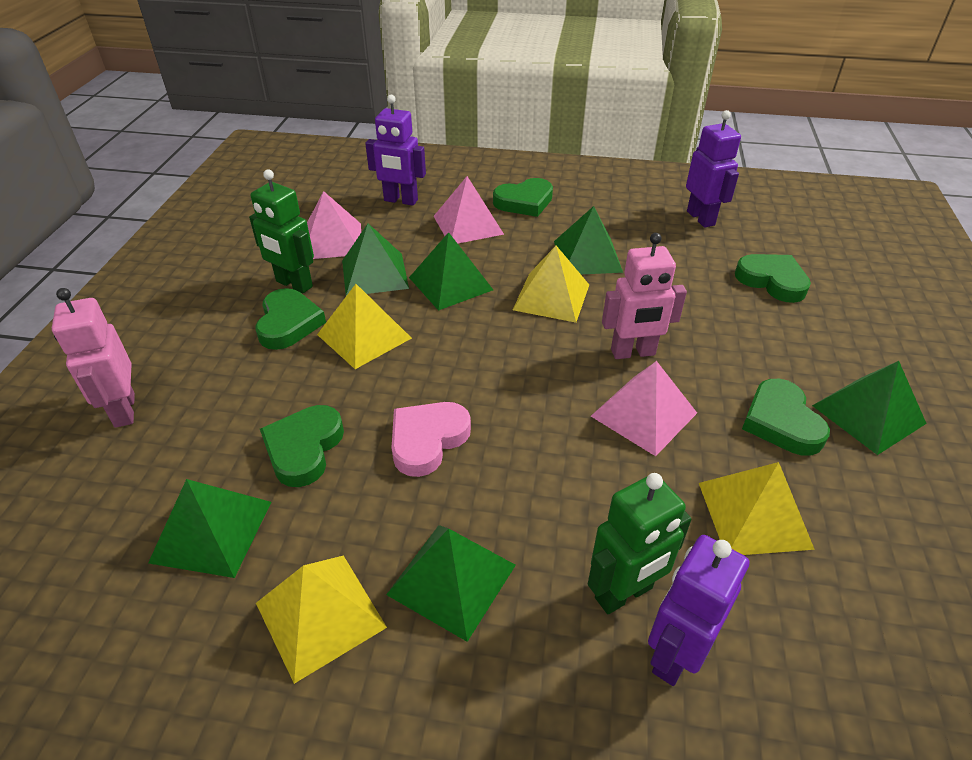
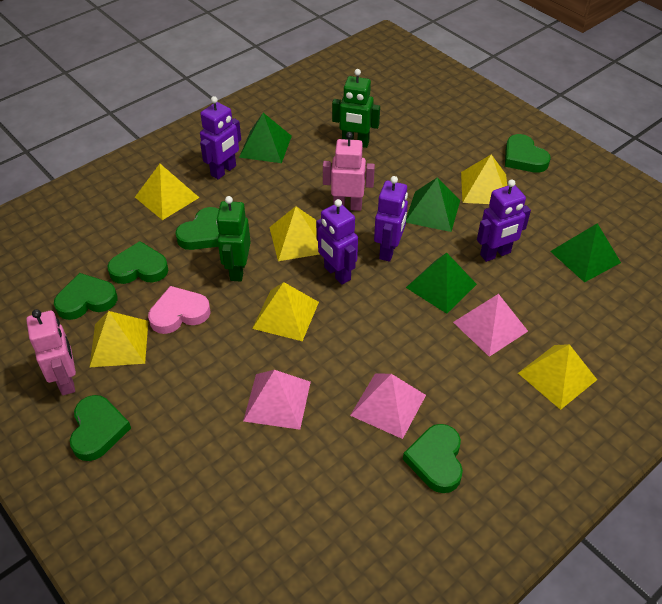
green heart: [255,288,326,350] [260,405,344,487] [493,178,553,217] [735,254,811,303] [742,379,830,456] = 5 -> [54,273,117,320] [70,395,131,461] [107,241,168,284] [175,207,219,250] [403,424,463,493] [505,134,551,173] = 6
green pyramid: [148,479,271,578] [342,224,409,296] [386,525,516,642] [409,232,493,311] [554,206,623,274] [812,361,927,455] = 6 -> [239,113,292,163] [406,177,460,232] [406,253,477,314] [550,223,621,283] = 4
purple robot: [365,95,426,206] [648,535,749,686] [686,110,741,228] = 3 -> [200,96,241,179] [316,199,358,285] [374,176,408,262] [477,179,531,262] = 4
yellow pyramid: [256,555,387,684] [317,284,412,369] [513,246,589,323] [699,462,815,555] = 4 -> [90,311,148,367] [135,164,199,220] [252,282,319,341] [269,206,319,261] [461,154,507,204] [518,344,597,410] = 6

